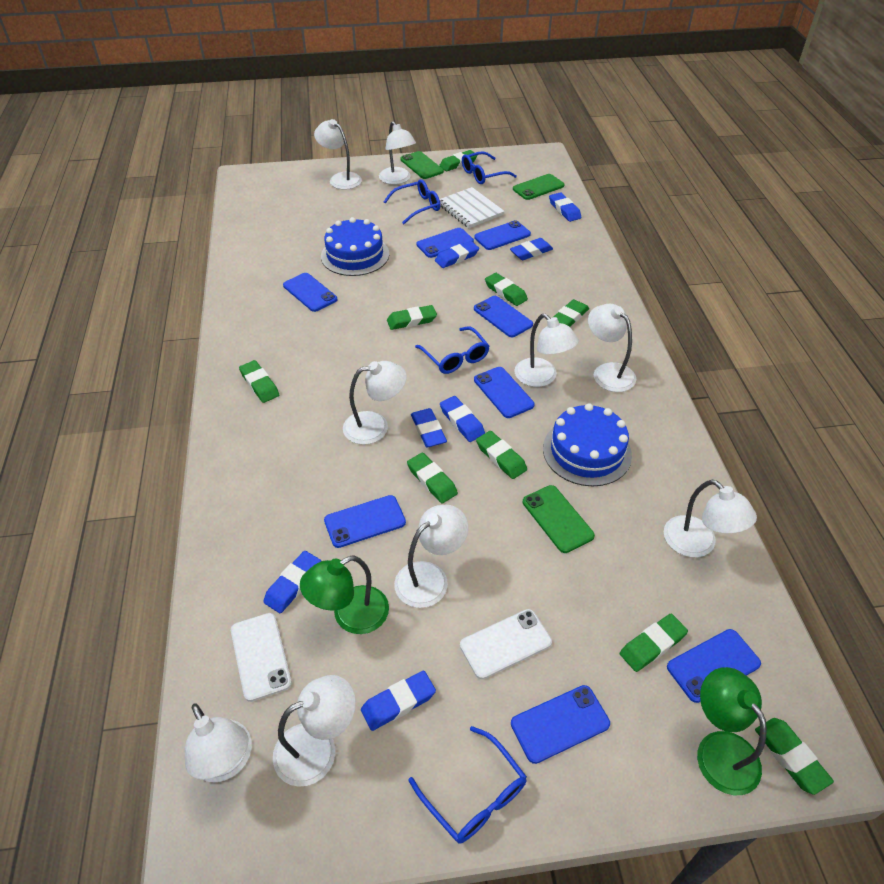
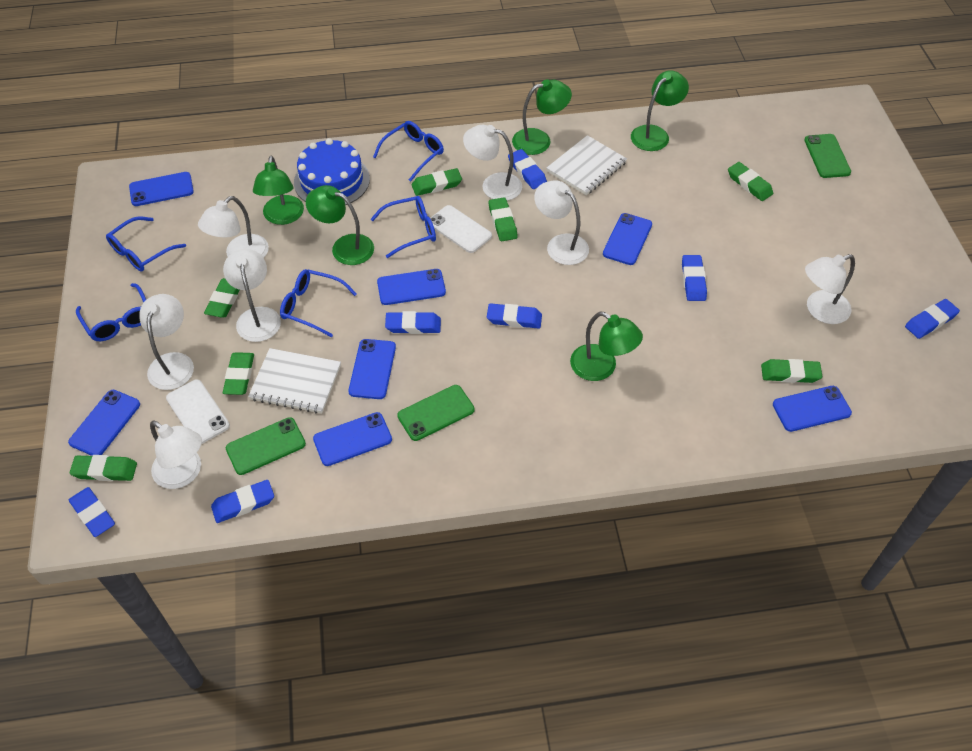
blue cake: [321,217,389,276] [543,403,632,486] = 2 -> [294,138,370,205] = 1
blue glasses: [384,179,440,224] [409,726,527,844] [415,326,489,374] [462,151,517,184] = 4 -> [76,283,146,341] [106,216,186,271] [280,269,357,337] [371,196,436,258] [373,121,444,182] = 5
blue phone: [283,273,337,312] [324,495,406,548] [417,228,474,258] [474,220,531,250] [474,296,533,337] [474,367,535,418] [511,685,610,764] [667,629,761,703] = 8 -> [68,390,140,456] [129,172,194,206] [313,412,392,466] [348,339,396,399] [377,269,446,305] [603,213,652,265] [773,386,852,432] = 7
green eraser: [239,360,279,403] [387,305,437,330] [407,453,458,503] [439,150,478,171] [476,431,527,479] [485,273,528,306] [554,299,589,327] [620,614,688,672] [755,718,834,795] = 9 -> [70,455,137,481] [204,278,240,317] [223,352,254,395] [412,168,462,196] [488,197,518,241] [728,162,773,201] [761,359,822,383] = 7
green lamp: [300,555,389,634] [697,667,767,795] = 2 -> [253,156,304,225] [306,185,374,265] [512,79,572,155] [570,312,643,381] [631,70,689,151] = 5
white lamp: [185,703,252,782] [273,675,356,787] [314,119,362,190] [343,361,407,445] [379,121,416,185] [394,505,468,608] [514,314,579,387] [588,304,636,392] [664,479,757,557] = 9 -> [140,294,194,390] [150,420,202,489] [198,196,269,258] [223,249,281,342] [463,125,522,201] [534,180,589,265] [805,254,855,324] = 7
white notebook: [439,187,505,228] = 1 -> [248,348,341,414] [547,135,627,195] = 2

